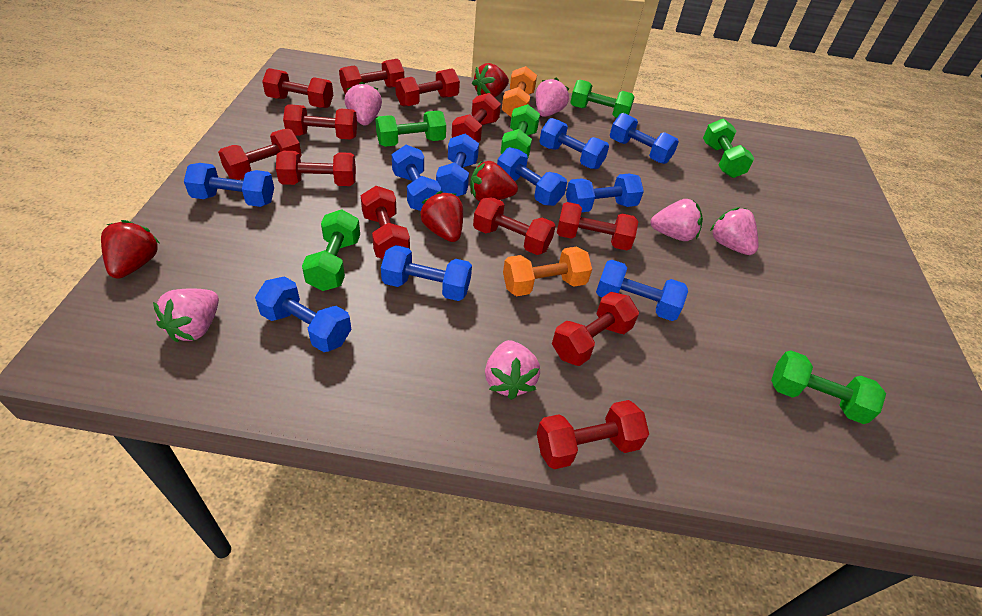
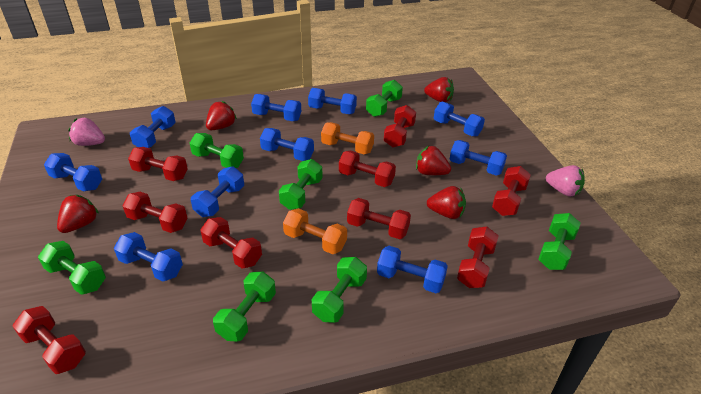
green dumbbell: [302,210,360,291] [375,111,446,147] [500,104,540,157] [570,80,634,118] [703,119,754,178] [771,350,886,424] = 6 -> [38,241,106,295] [190,133,244,168] [213,272,276,341] [279,159,322,210] [312,257,367,323] [366,80,403,117] [538,213,581,270] = 7
pink strawberry: [153,288,219,342] [345,82,382,126] [485,340,540,400] [536,78,569,117] [650,199,703,241] [710,207,758,255] = 6 -> [68,118,105,146] [546,165,585,197] = 2
red dumbbell: [218,129,302,180] [262,68,333,108] [276,151,356,186] [283,105,357,139] [339,59,404,94] [361,186,410,259] [395,69,460,107] [452,93,501,143] [473,197,556,255] [537,400,649,469] [552,292,639,366] [557,202,638,250] = 12 -> [13,306,86,374] [123,192,187,233] [128,147,188,181] [200,217,262,269] [339,151,396,187] [347,198,411,239] [384,105,416,148] [457,227,498,288] [492,166,531,216] = 9
red strawberry: [101,220,160,279] [420,191,463,242] [470,161,518,202] [472,63,509,97] = 4 -> [57,195,99,233] [206,101,237,130] [416,146,451,175] [424,77,454,102] [427,186,466,219] = 5

